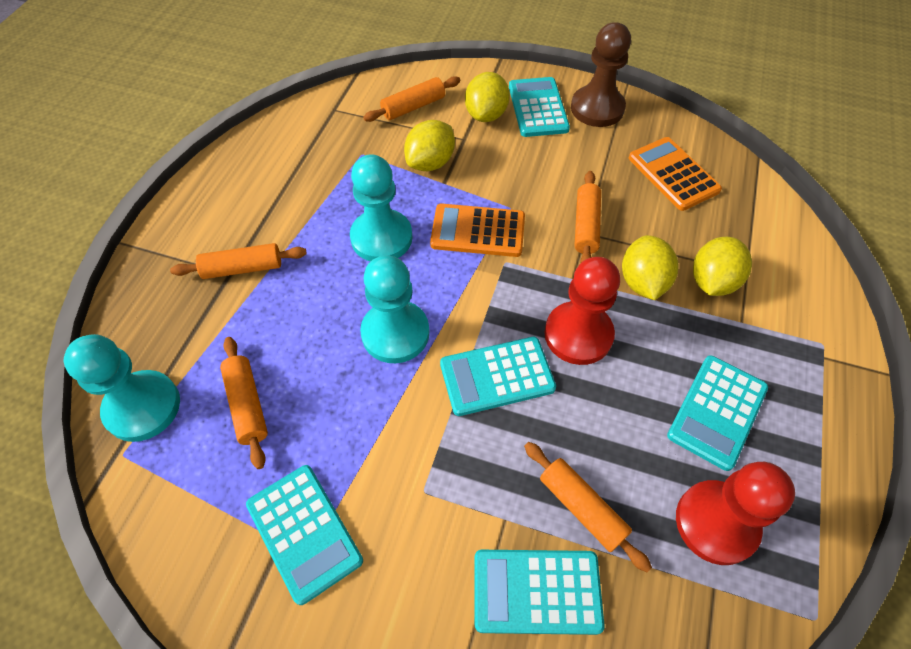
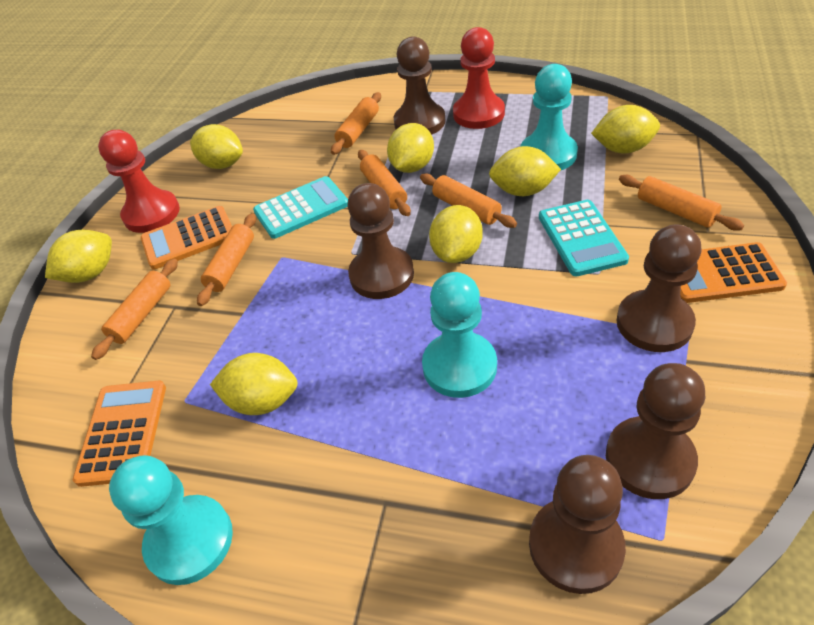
brown pawn: [571,22,631,127] = 1 -> [347,183,414,299] [393,36,445,135] [529,455,626,594] [606,363,705,499] [617,224,702,352] = 5
orange calculator: [430,204,525,257] [629,137,722,211] = 2 -> [73,380,166,487] [141,206,232,269] [680,242,787,303] = 3
orange rolling pin: [170,243,307,279] [220,337,268,469] [363,76,460,122] [524,442,652,572] [574,171,601,264] = 5 -> [91,259,178,360] [197,213,256,306] [331,92,381,155] [358,150,411,216] [420,173,517,228] [619,175,744,231] = 6
turquoise calculator: [246,465,363,605] [440,337,556,416] [474,550,605,635] [509,77,570,137] [667,355,768,471] = 5 -> [253,176,348,239] [539,200,629,276] = 2
yellow lemon: [404,120,455,171] [465,72,510,122] [622,235,678,300] [693,237,752,296] = 4 -> [45,230,112,283] [190,124,243,169] [210,353,298,415] [387,123,434,173] [429,205,483,263] [489,146,561,196] [591,105,660,154] = 7

